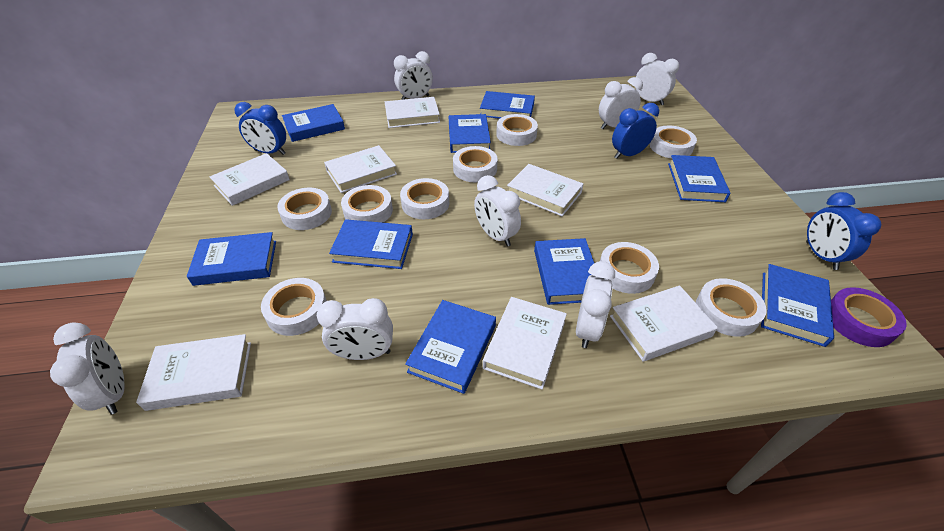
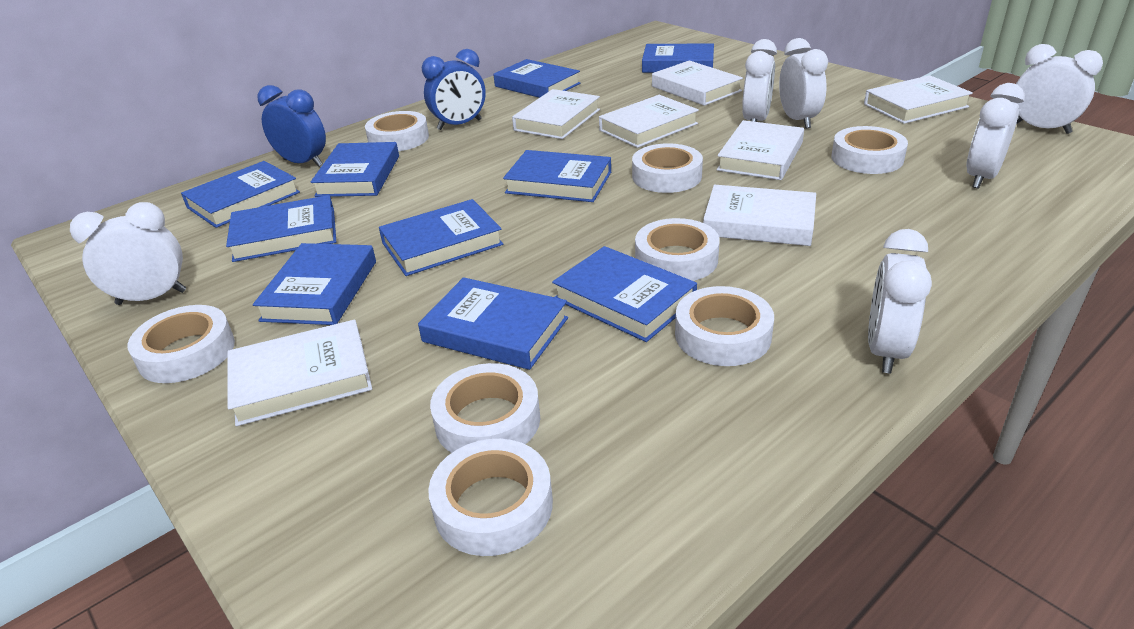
blue book: [187,232,276,286] [282,104,345,142] [329,219,413,269] [405,300,496,394] [449,114,491,153] [480,91,535,119] [534,238,594,305] [668,155,731,202] [761,264,834,347] = 9 -> [181,161,300,228] [226,195,336,262] [253,243,376,325] [311,142,399,197] [379,199,503,276] [418,277,568,370] [494,59,580,98] [503,150,611,202] [552,246,697,342] [642,43,714,73] = 10
blue clock: [234,102,286,155] [612,103,659,159] [806,192,881,270] = 3 -> [257,85,326,167] [422,49,486,130] = 2
purple tape: [831,287,907,347] = 1 -> none = 0
white clock: [50,322,125,415] [317,298,393,360] [394,51,433,100] [474,175,521,247] [576,261,615,348] [599,77,643,129] [635,53,679,105] = 7 -> [70,202,186,305] [742,39,777,122] [779,38,828,129] [868,229,932,374] [966,83,1025,188] [1016,44,1103,134] = 6
white tape: [261,278,327,336] [277,188,332,230] [341,185,393,223] [400,178,449,219] [453,146,498,182] [496,114,538,146] [600,242,659,294] [650,126,697,159] [696,278,767,337] = 9 -> [127,305,235,383] [365,111,429,151] [428,439,553,556] [430,363,540,453] [632,143,703,193] [635,218,720,281] [675,286,774,366] [831,126,908,174] = 8

